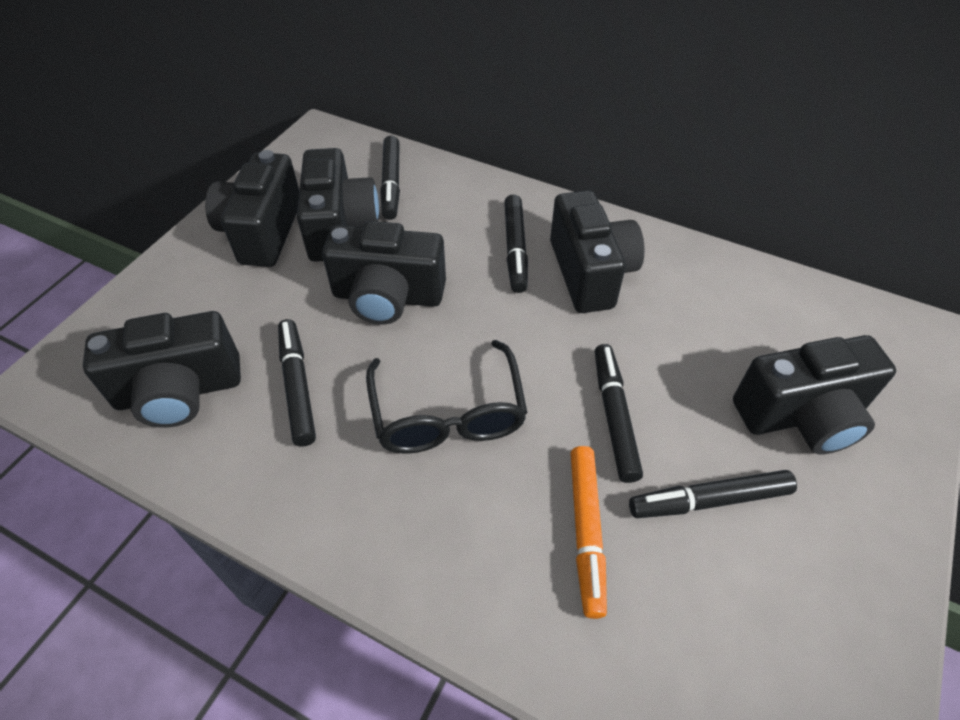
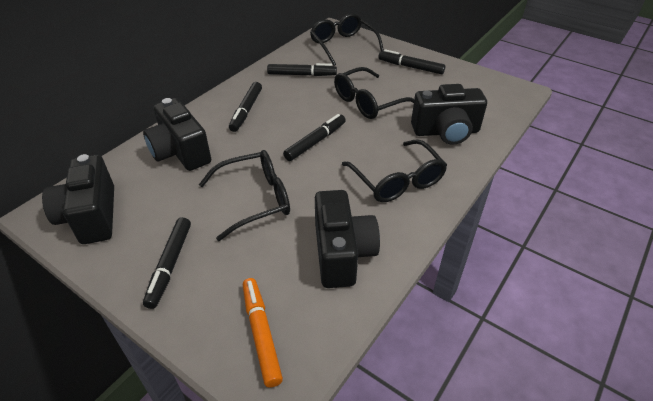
black camera: [83,311,241,428] [205,150,299,267] [297,148,379,262] [322,221,446,324] [550,190,645,313] [733,335,896,454] = 6 -> [42,154,114,244] [143,98,211,171] [315,190,380,288] [411,84,487,145] = 4
black glasses: [366,340,528,454] = 1 -> [199,150,290,241] [310,13,384,66] [334,67,414,119] [342,139,447,202] = 4

